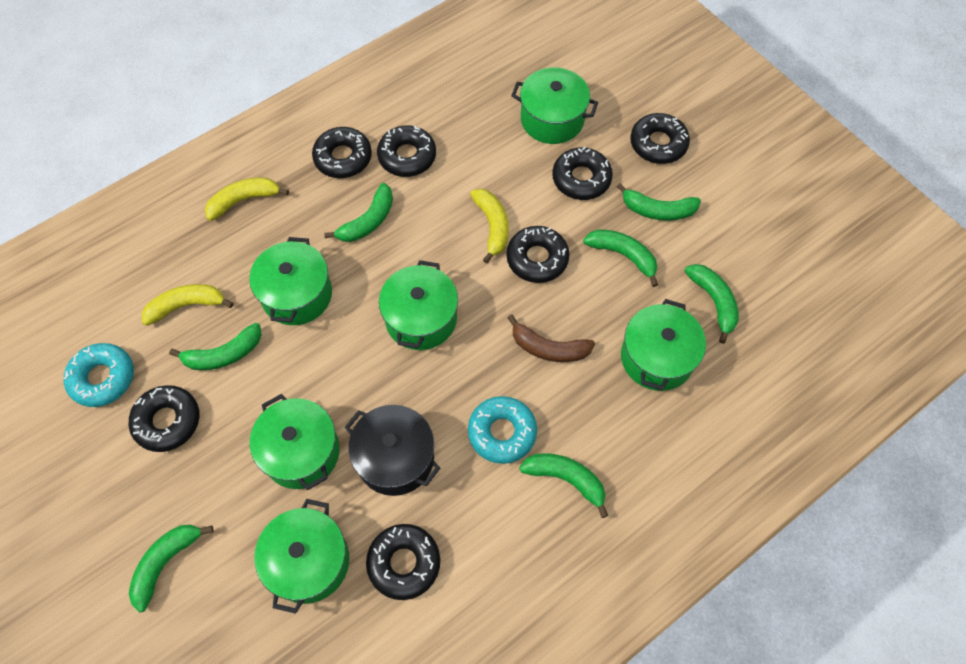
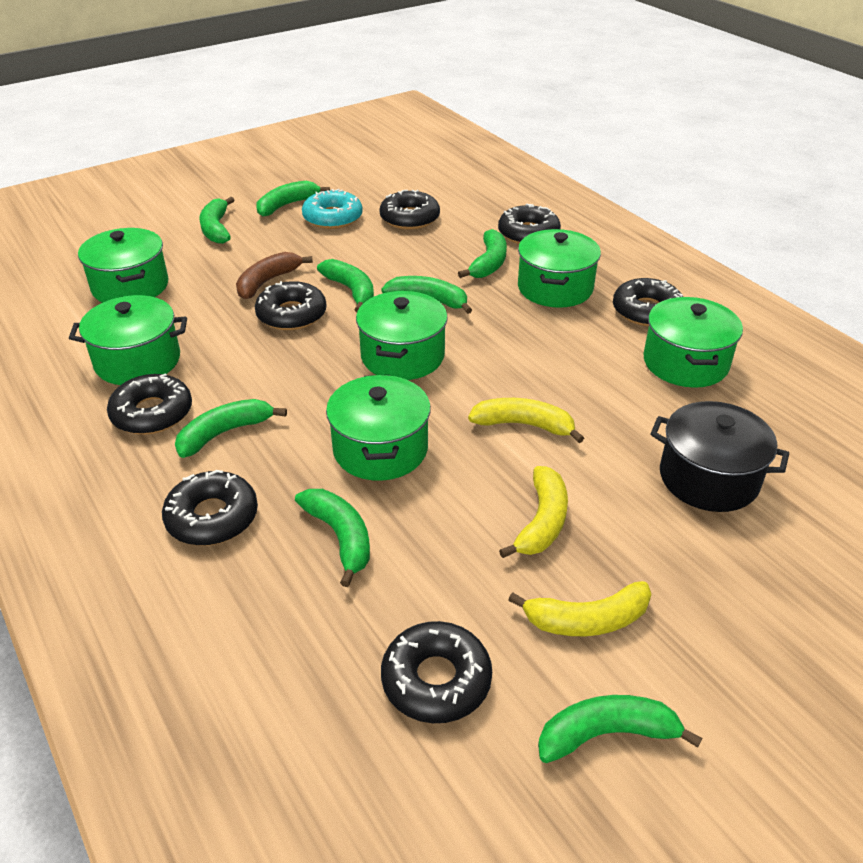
green banana: [129,525,214,612] [169,323,262,370] [324,183,393,242] [519,453,608,518] [583,229,658,287] [617,183,701,221] [685,264,739,344] = 7 -> [175,399,287,458] [199,197,234,244] [256,181,330,217] [295,489,370,587] [317,259,374,313] [381,276,472,314] [458,229,507,278] [538,695,702,763] = 8
turquoise donut: [64,343,134,407] [468,396,537,464] = 2 -> [302,189,363,229] = 1

